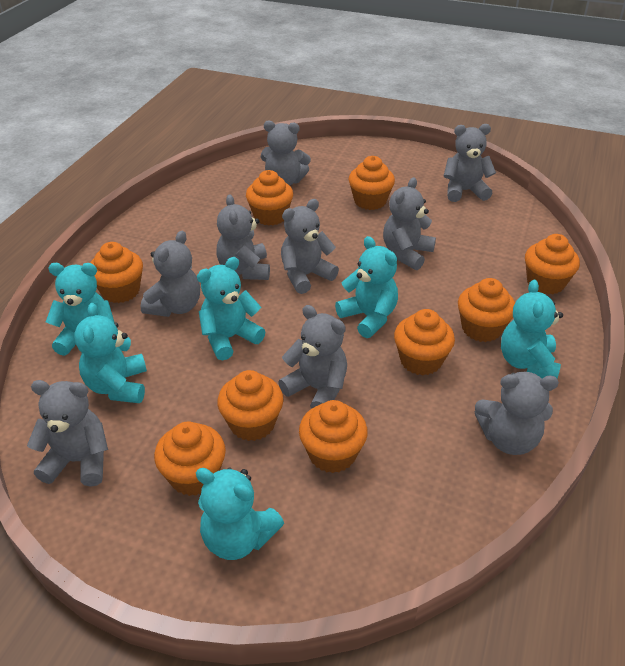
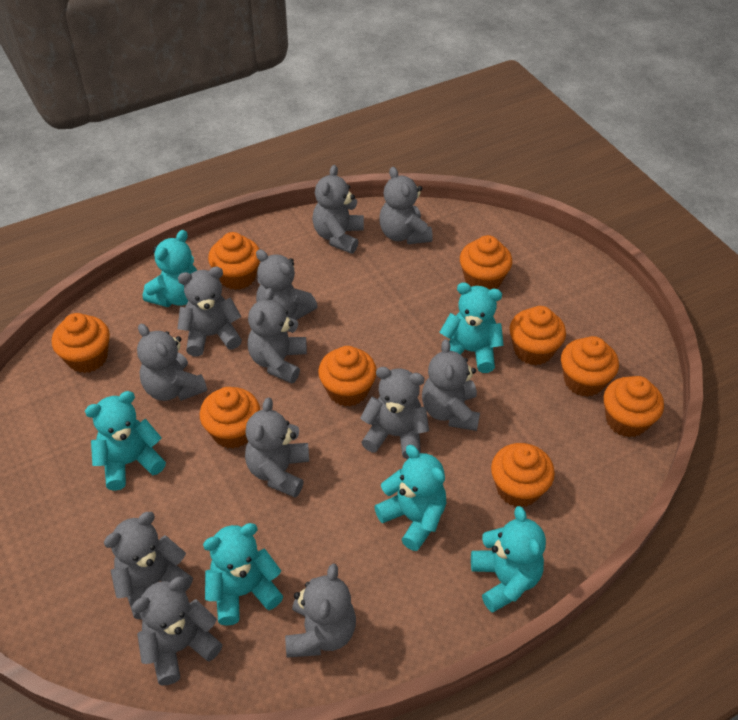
grey teddy bear: [27,380,108,487] [141,231,200,317] [216,194,270,280] [261,121,311,185] [278,305,347,409] [281,199,339,294] [383,177,436,270] [444,124,496,202] [475,372,559,455] = 9 -> [104,512,193,619] [132,577,223,685] [137,324,207,401] [178,267,242,356] [245,397,309,498] [248,288,307,384] [256,249,317,320] [285,564,356,658] [312,165,364,254] [360,367,429,459] [379,167,433,244] [422,339,480,431] = 12

